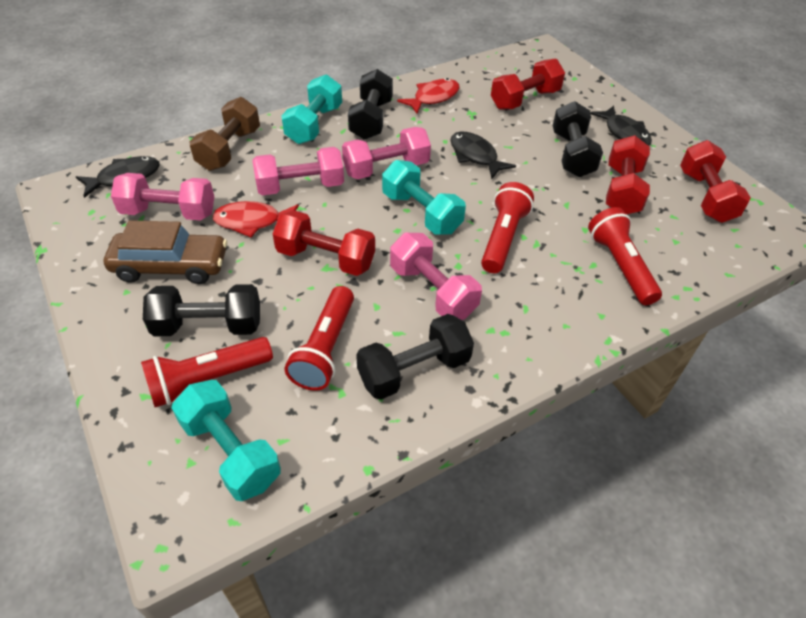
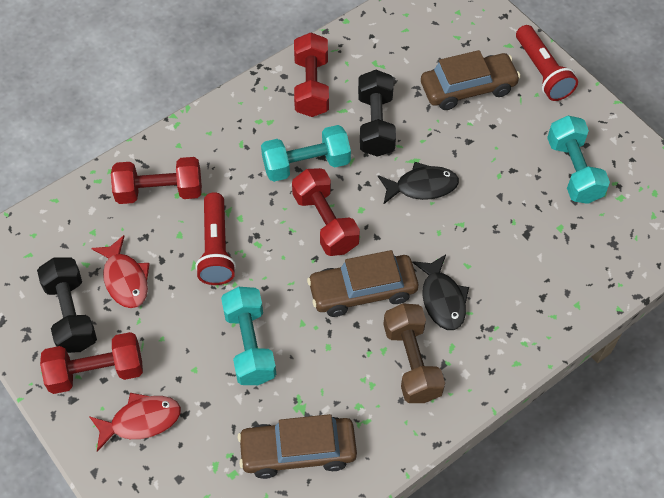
black dumbbell: [143,284,260,336] [348,69,393,140] [356,314,474,400] [553,101,603,177] = 4 -> [37,258,97,353] [358,70,396,157] = 2
black fish: [76,156,160,198] [450,132,516,179] [590,106,652,146] = 3 -> [378,162,459,204] [412,254,469,330] = 2
brown car: [104,220,227,284] = 1 -> [238,414,357,479] [307,250,418,317] [421,50,521,110] = 3
pink dumbbell: [111,173,214,221] [253,147,344,195] [342,127,431,179] [390,233,482,320] = 4 -> none = 0
red flashlight: [141,337,273,407] [285,286,354,391] [481,182,534,273] [588,207,662,305] = 4 -> [195,192,236,285] [516,25,578,101] = 2

